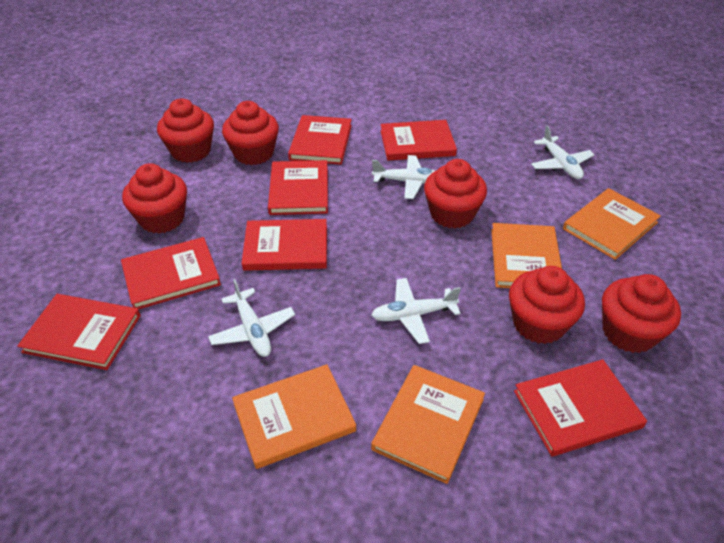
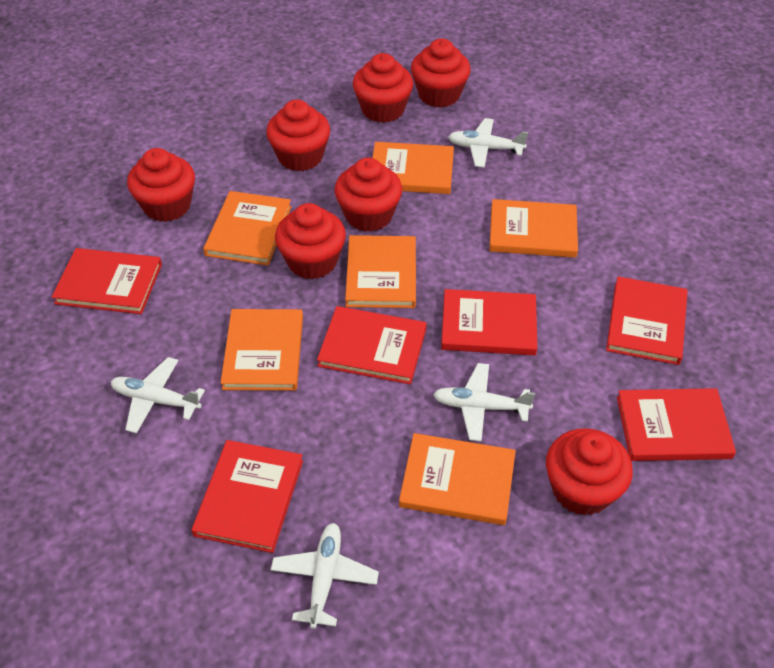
orange book: [232,364,356,469] [371,365,485,484] [491,223,562,288] [563,188,661,260] = 4 -> [203,191,291,266] [221,309,303,391] [345,235,416,308] [373,142,454,194] [399,433,516,525] [489,199,578,258] = 6
red book: [17,294,141,370] [121,237,221,309] [241,219,327,271] [268,160,328,215] [288,115,352,165] [380,120,457,161] [514,359,647,457] = 7 -> [52,248,162,314] [191,440,303,553] [317,306,426,384] [441,289,537,355] [606,276,688,365] [617,388,736,461] = 6
red cupcake: [122,163,187,233] [157,98,214,163] [222,101,279,165] [424,159,487,229] [509,266,585,344] [602,274,681,353] = 6 -> [127,148,195,222] [266,100,330,171] [275,203,346,279] [334,157,402,232] [353,53,413,123] [411,39,471,107] [546,428,633,516] = 7

